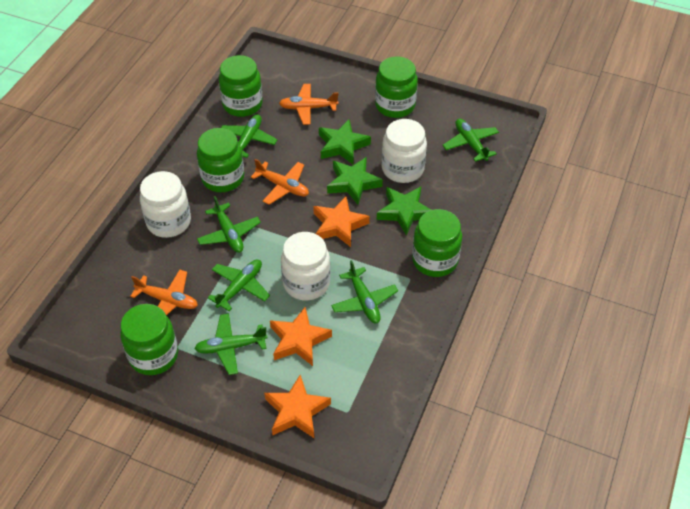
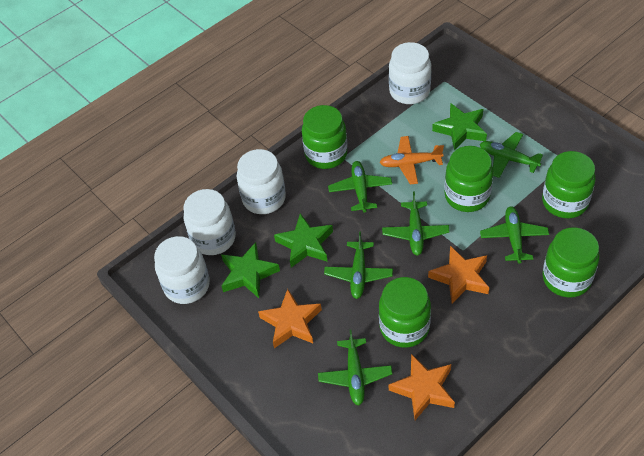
orange plane: [130,269,198,316] [251,159,309,205] [279,84,339,125] = 3 -> [379,136,444,184] = 1
white jar: [140,171,191,238] [281,232,330,301] [381,119,427,183] = 3 -> [154,236,210,304] [183,189,236,255] [237,149,286,214] [389,42,431,104] = 4

